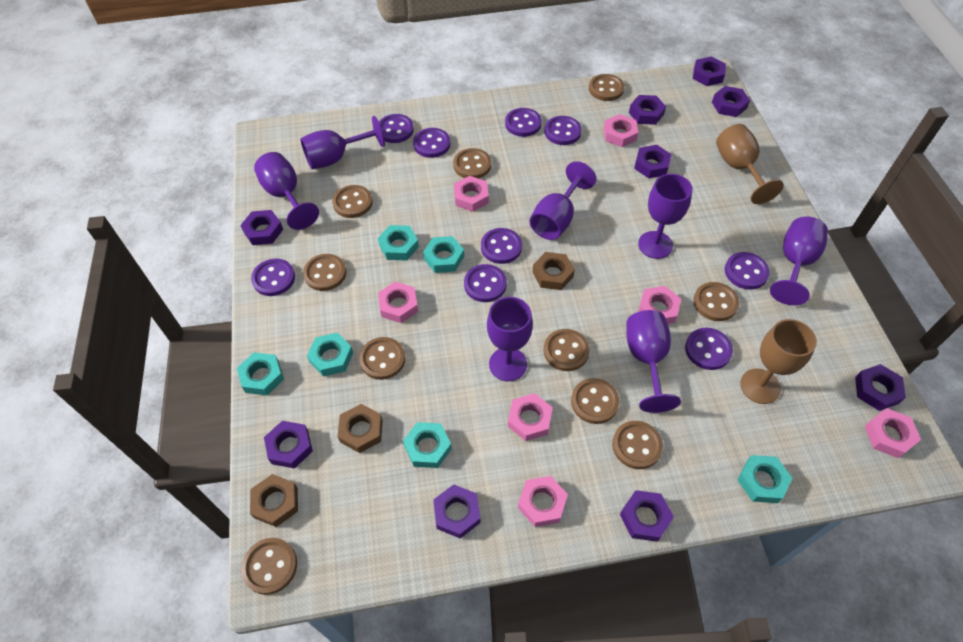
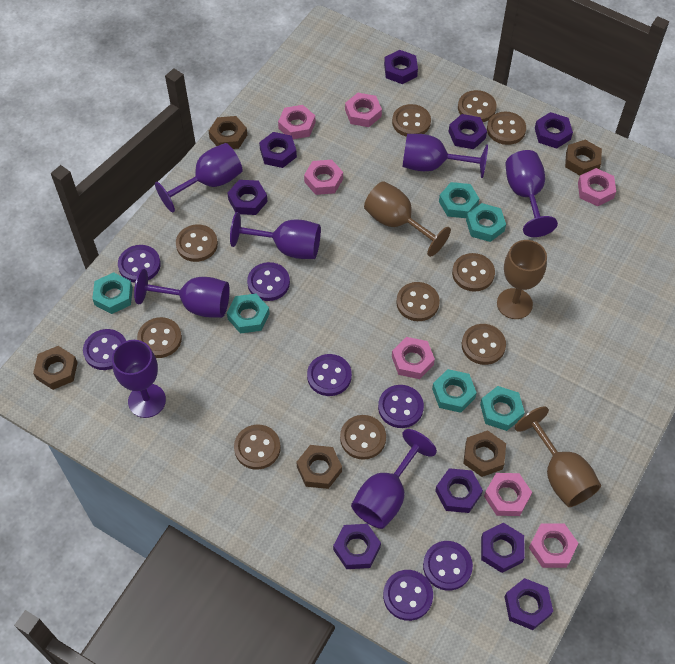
brown goblet: [716,124,784,204] [740,319,817,404] = 2 -> [364,181,451,257] [497,240,547,319] [515,406,601,507] = 3
brown nut: [250,474,298,527] [337,404,383,453] [533,252,575,290] = 3 -> [33,346,78,390] [209,116,247,149] [296,445,342,489] [463,430,506,477] [565,140,602,175] = 5
purple button: [251,259,295,296] [379,114,414,143] [413,128,450,158] [464,264,507,302] [481,228,522,264] [505,108,542,137] [545,116,582,145] [685,328,733,370] [725,252,770,290] = 9 -> [83,329,126,370] [118,245,161,283] [247,262,290,301] [307,354,352,396] [378,385,424,428] [383,570,433,621] [423,541,473,591] = 7

